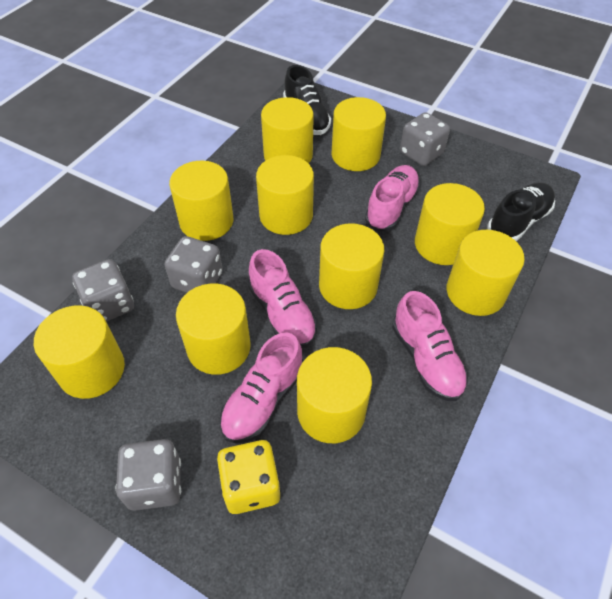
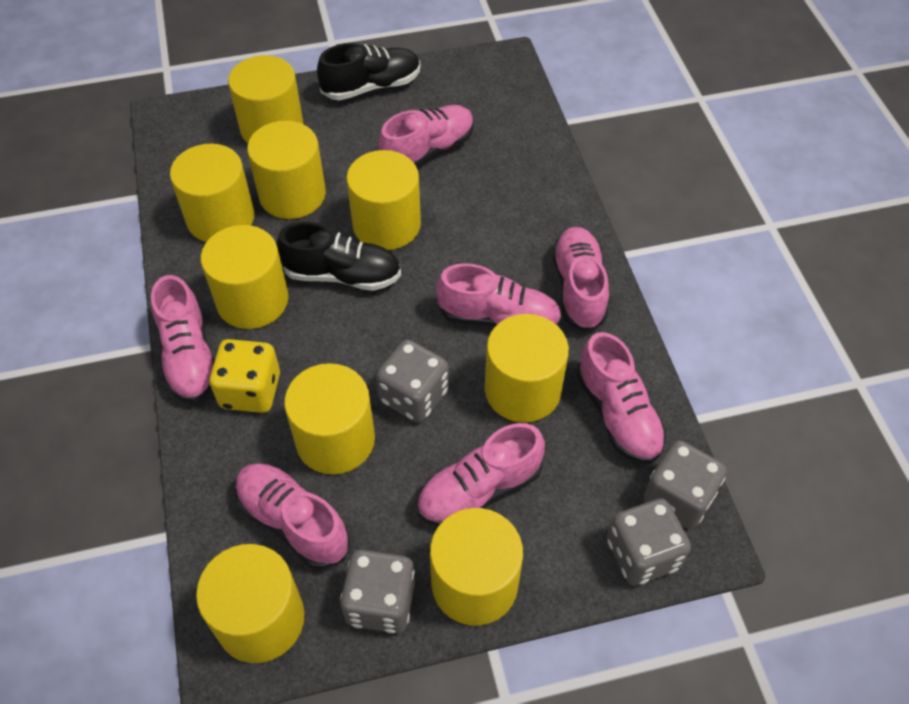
pink shoe: [220,332,303,443] [248,249,317,348] [365,165,420,231] [392,291,468,401] = 4 -> [151,275,215,403] [235,463,350,569] [378,105,474,167] [417,423,545,526] [436,263,562,327] [552,227,609,332] [576,332,666,464] = 7
yellow cylinder: [34,305,125,399] [169,161,233,241] [176,283,251,375] [256,155,314,235] [261,97,314,164] [297,347,372,443] [319,223,384,309] [332,97,386,171] [415,183,485,265] [447,230,525,316] = 10 -> [170,144,254,242] [196,544,305,663] [201,225,289,329] [228,55,304,143] [247,121,326,219] [284,363,375,475] [346,150,421,250] [430,508,523,626] [485,314,569,423] = 9

